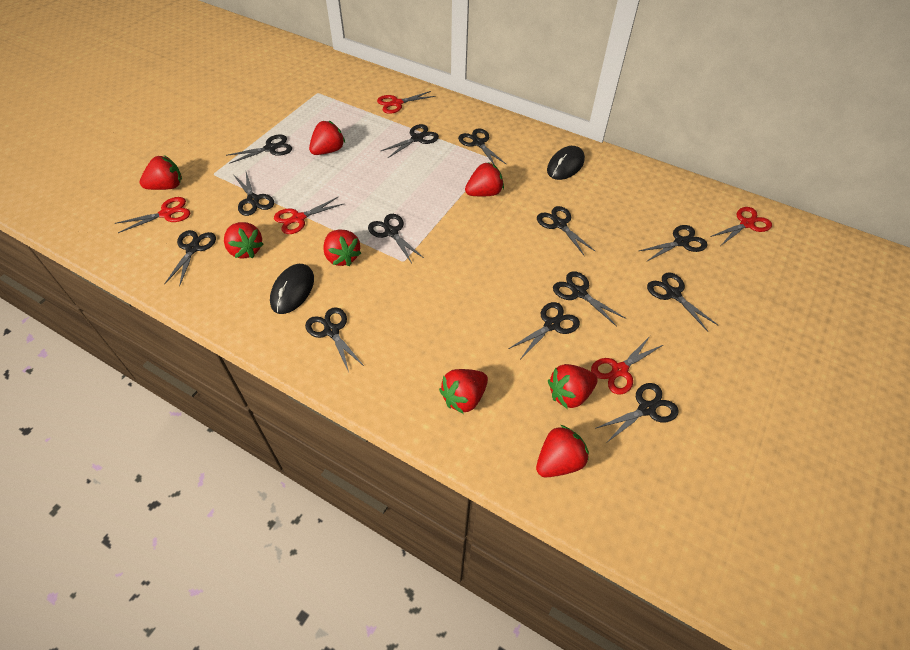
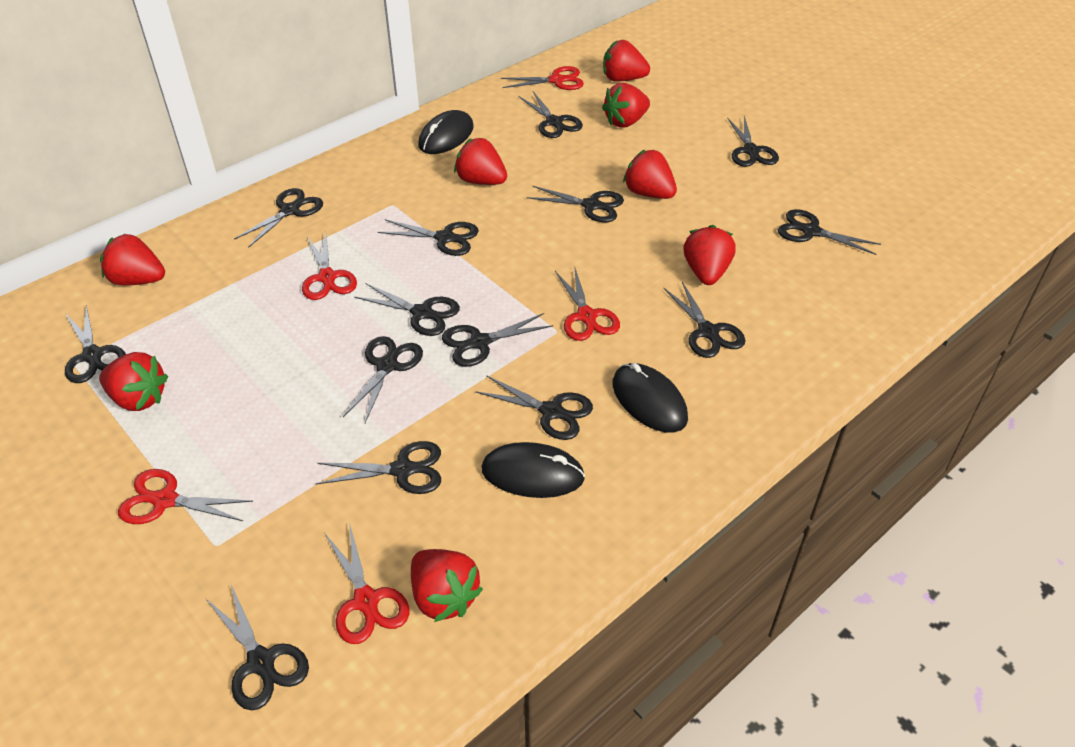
black mouse: [270,264,314,314] [547,146,585,180] = 2 -> [418,110,474,154] [482,442,585,498] [613,363,688,432] = 3
black scissors: [164,230,216,287] [226,134,292,164] [233,172,274,216] [305,307,364,372] [368,214,424,263] [381,124,439,158] [458,129,507,165] [508,302,580,358] [537,206,596,256] [553,271,626,327] [596,383,679,442] [639,225,708,262] [647,272,719,332] = 13 -> [65,305,126,383] [205,582,309,710] [234,188,323,248] [316,441,441,494] [343,336,423,423] [354,283,460,336] [378,219,479,256] [442,313,553,367] [475,375,593,440] [518,91,583,138] [527,186,624,222] [663,282,746,358] [727,116,779,167] [778,209,881,255] = 14

